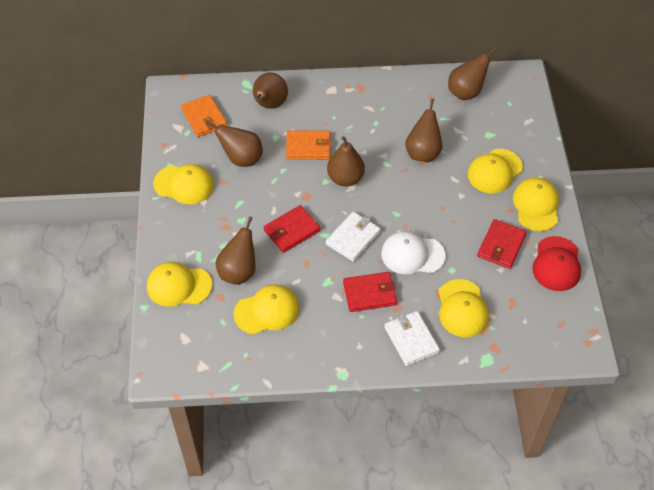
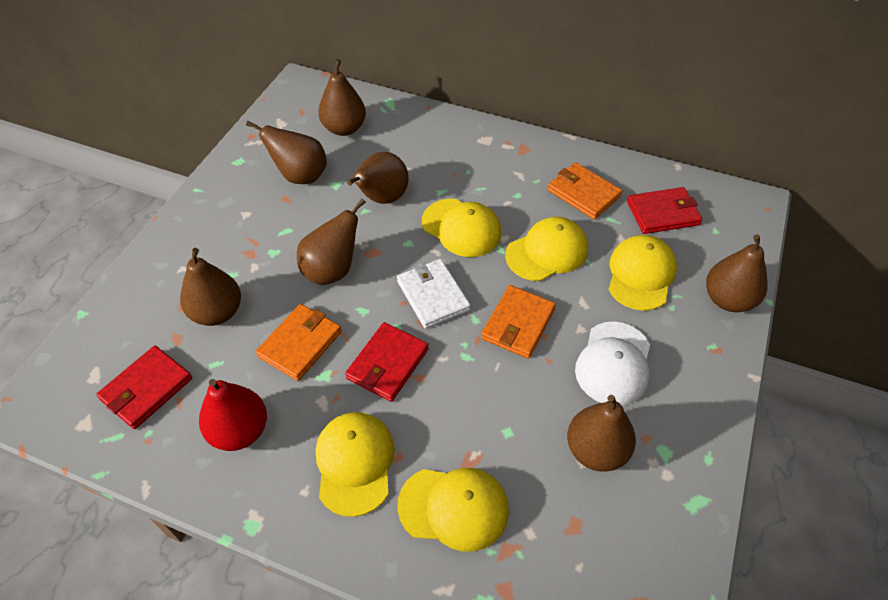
brown pear: [206,121,263,167] [216,217,255,285] [253,73,288,109] [327,136,365,186] [405,99,442,162] [448,47,496,100] = 6 -> [180,248,241,326] [246,121,327,184] [297,199,366,285] [318,59,366,136] [347,152,409,204] [567,395,636,472] [706,234,768,312] = 7
orange wallet: [181,95,227,137] [286,131,331,160] = 2 -> [256,304,342,381] [481,285,556,359] [548,162,622,219] = 3
red cap: [532,236,581,291] = 1 -> none = 0
red pear: none = 0 -> [199,379,267,451] = 1
white wallet: [326,212,381,262] [384,311,440,366] = 2 -> [397,259,471,329] = 1
yellow cap: [147,262,212,307] [153,164,214,204] [234,284,299,335] [439,279,489,337] [468,149,523,193] [513,178,559,231] = 6 -> [316,412,395,517] [397,468,509,552] [422,199,501,257] [505,217,588,281] [609,235,677,311] = 5

